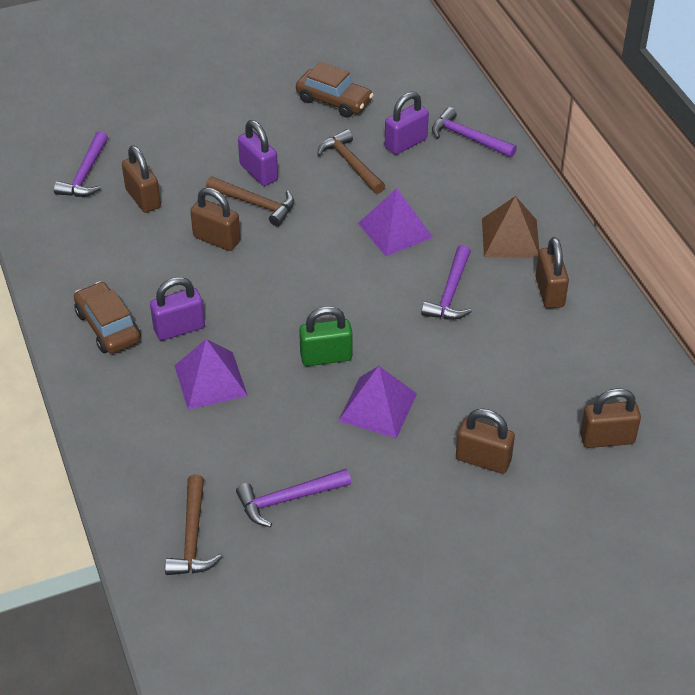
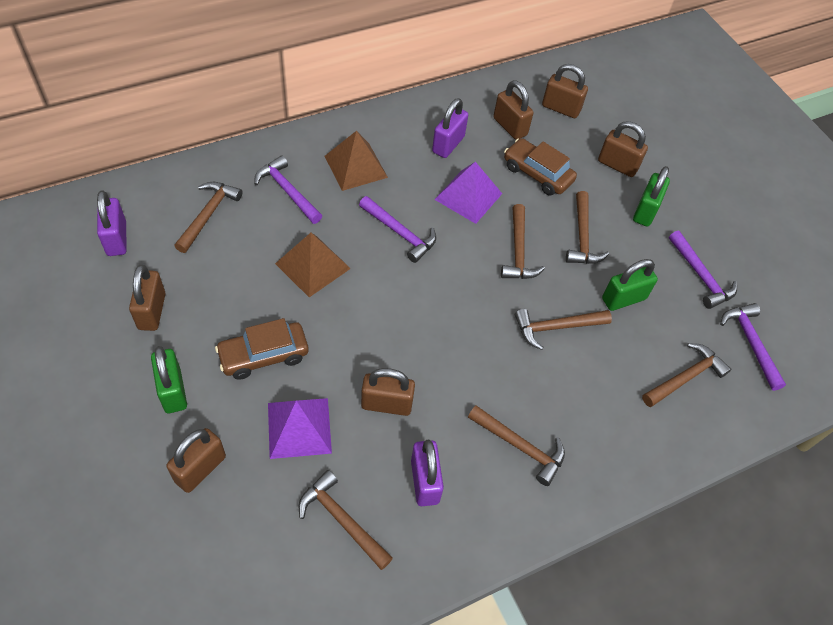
brown hammer: [165,475,222,575] [206,176,294,226] [317,129,385,194] = 3 -> [174,182,243,253] [299,470,393,570] [468,405,565,486] [501,204,545,279] [515,309,612,350] [566,191,609,264] [642,343,731,407] = 7
brown padlock: [122,145,161,213] [190,188,240,251] [456,409,515,474] [536,237,569,309] [580,388,641,448] = 5 -> [129,265,166,331] [167,428,226,493] [361,368,415,416] [493,80,533,140] [542,64,588,118] [598,121,648,177] = 6
brown pyramid: [482,196,539,258] = 1 -> [275,233,351,297] [324,131,388,191] = 2
green padlock: [299,306,352,366] = 1 -> [151,346,187,413] [602,259,658,311] [633,166,670,227] = 3
purple pyramid: [174,339,248,410] [338,366,417,438] [358,188,433,256] = 3 -> [268,398,332,459] [434,162,502,224] = 2

